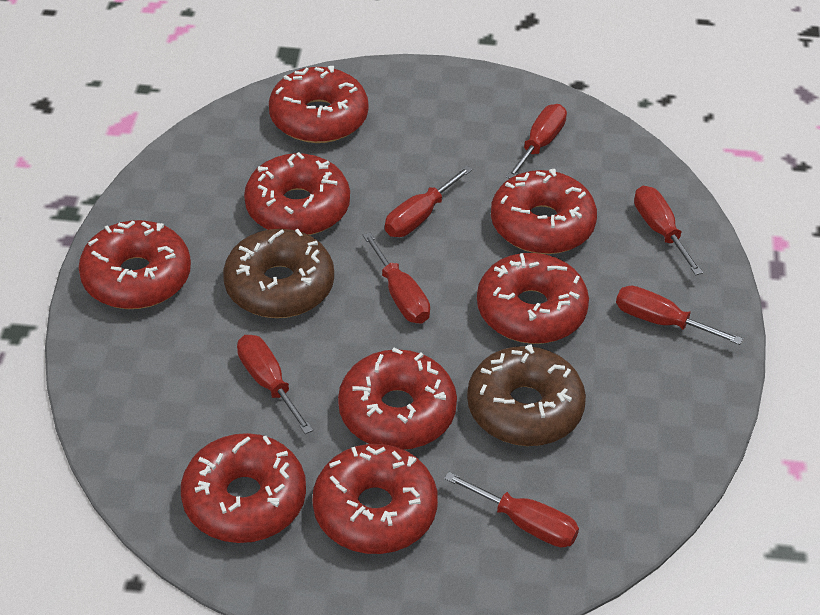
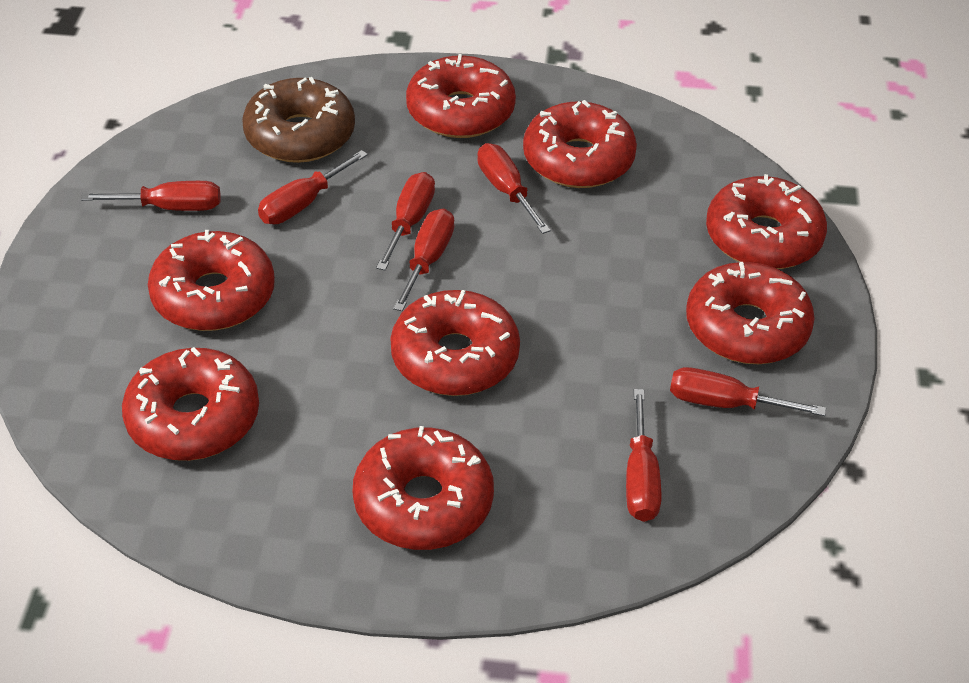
brown donut: [223,229,334,318] [467,344,586,446] = 2 -> [242,77,355,163] = 1

